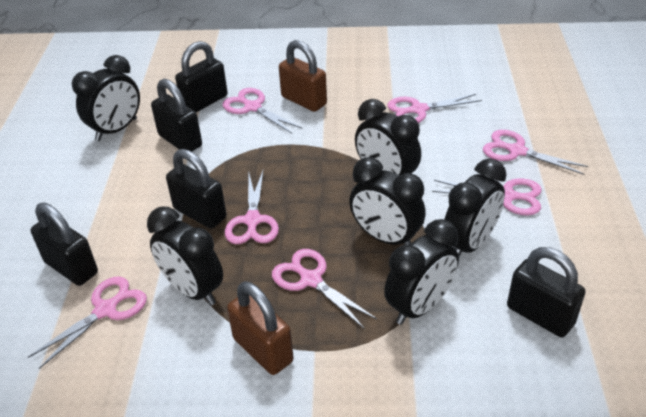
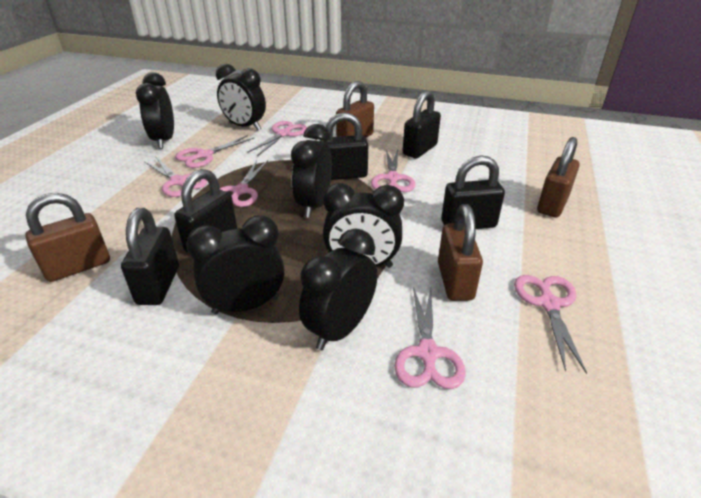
brown padlock: [227,281,294,375] [279,40,327,112] = 2 -> [25,193,110,282] [336,81,374,137] [438,204,483,301] [537,137,580,218] = 4

